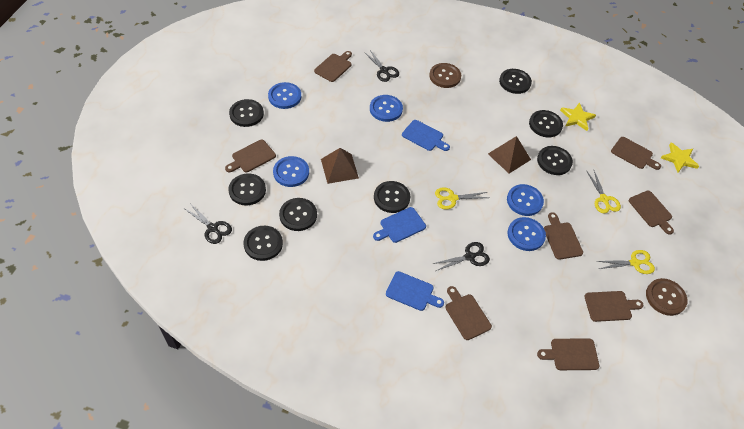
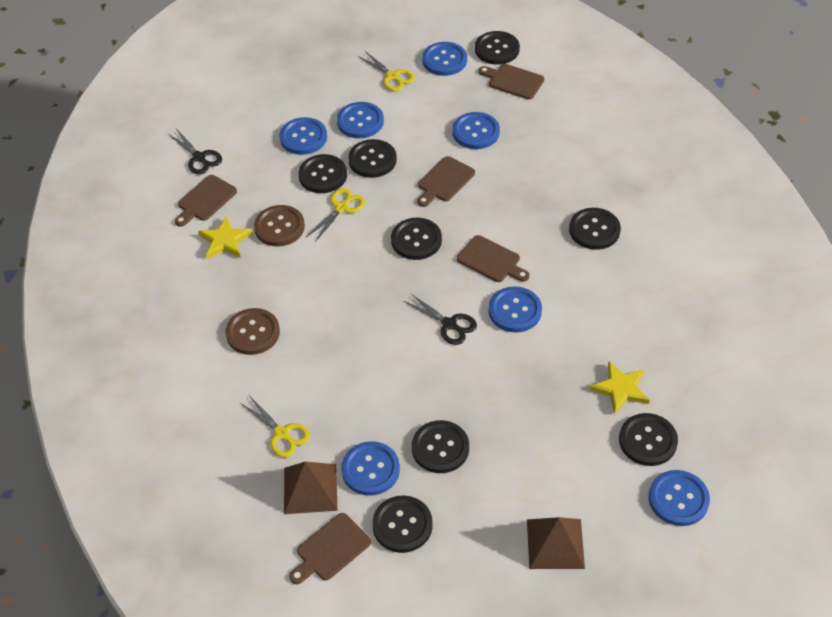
black scissors: [185,205,232,244] [364,49,399,82] [432,242,490,271] = 3 -> [167,129,222,175] [403,293,477,345] = 2
blue button: [268,82,301,109] [273,156,309,187] [370,95,403,122] [507,184,544,216] [508,217,546,251] = 5 -> [280,117,327,155] [337,102,384,138] [341,441,400,495] [422,42,467,76] [452,112,500,149] [489,286,542,332] [649,470,710,526] = 7
blue cutting board: [373,207,426,243] [386,271,444,311] [402,120,450,151] = 3 -> none = 0
brown cutting board: [225,140,276,172] [314,51,352,82] [445,286,492,340] [537,338,599,370] [544,212,583,260] [584,291,644,322] [611,137,661,170] [629,191,674,235] = 8 -> [175,175,237,227] [289,513,371,584] [417,156,475,207] [457,235,529,282] [479,64,544,100] = 5

